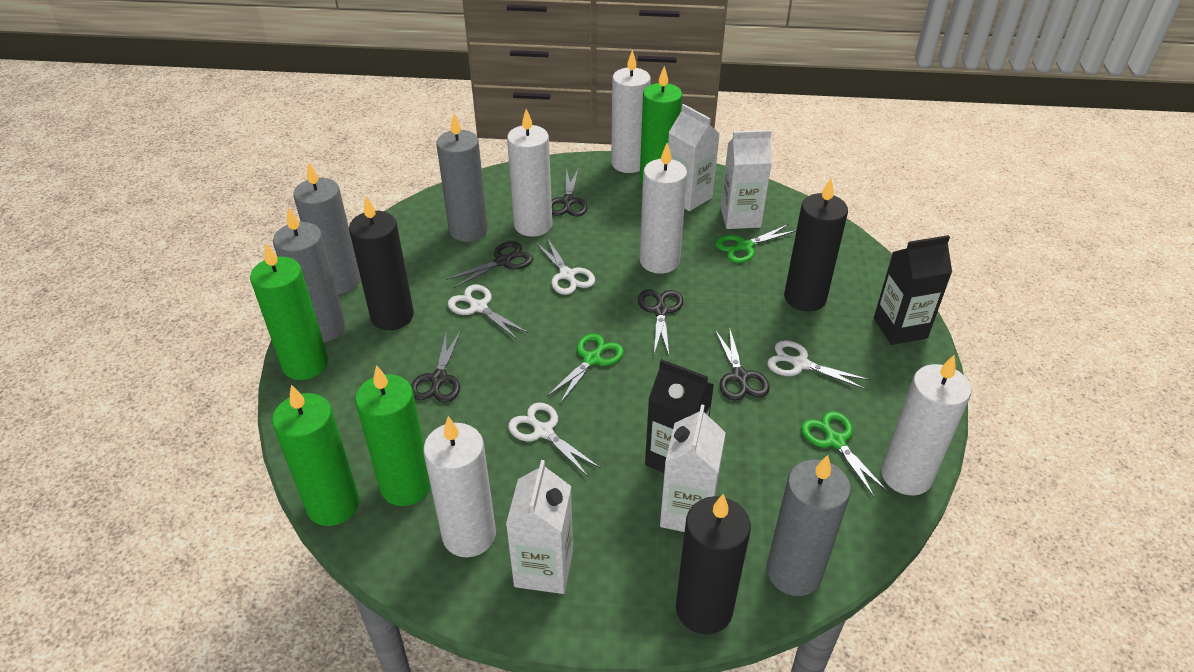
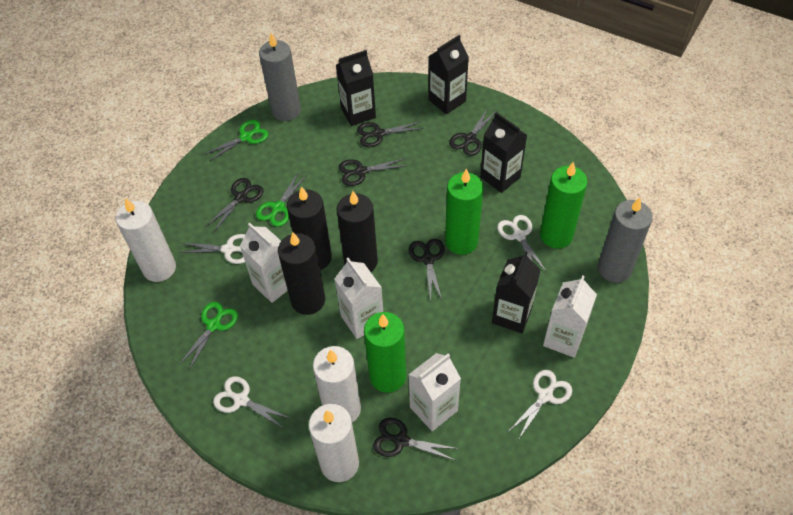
black carton: [645,359,714,473] [874,235,952,345] = 2 -> [336,50,376,126] [428,35,469,114] [480,112,527,193] [492,251,540,333] = 4
black scissors: [411,330,461,403] [446,241,533,288] [552,168,588,216] [638,289,683,355] [715,327,770,401] = 5 -> [205,178,264,232] [339,158,405,186] [357,122,424,147] [373,418,459,461] [409,239,445,302] [449,108,497,156] = 6
green candle: [250,243,328,380] [272,385,359,526] [355,365,431,506] [640,66,682,185] = 4 -> [364,312,406,393] [445,168,483,255] [540,162,587,249] = 3
grey candle: [273,207,346,342] [293,162,361,294] [436,114,488,242] [767,455,851,596] = 4 -> [259,33,301,121] [598,197,653,283] = 2
white candle: [423,416,496,557] [507,109,553,237] [611,50,651,173] [640,143,687,274] [881,354,971,496] = 5 -> [116,198,176,282] [309,404,359,482] [313,346,361,423] = 3

